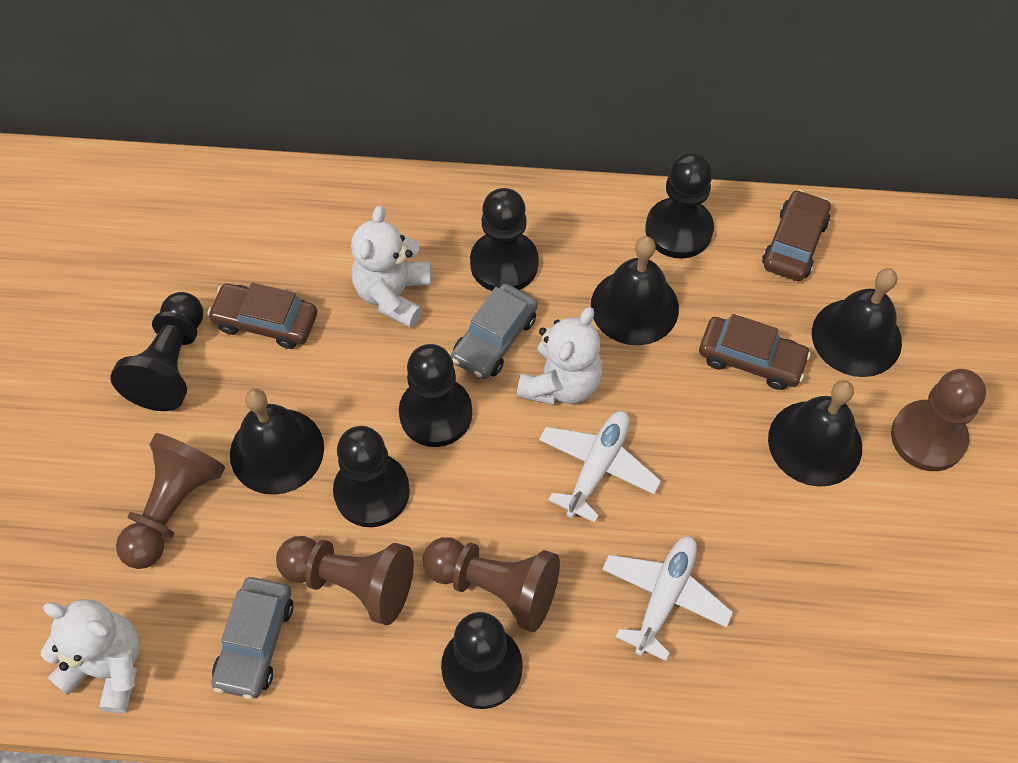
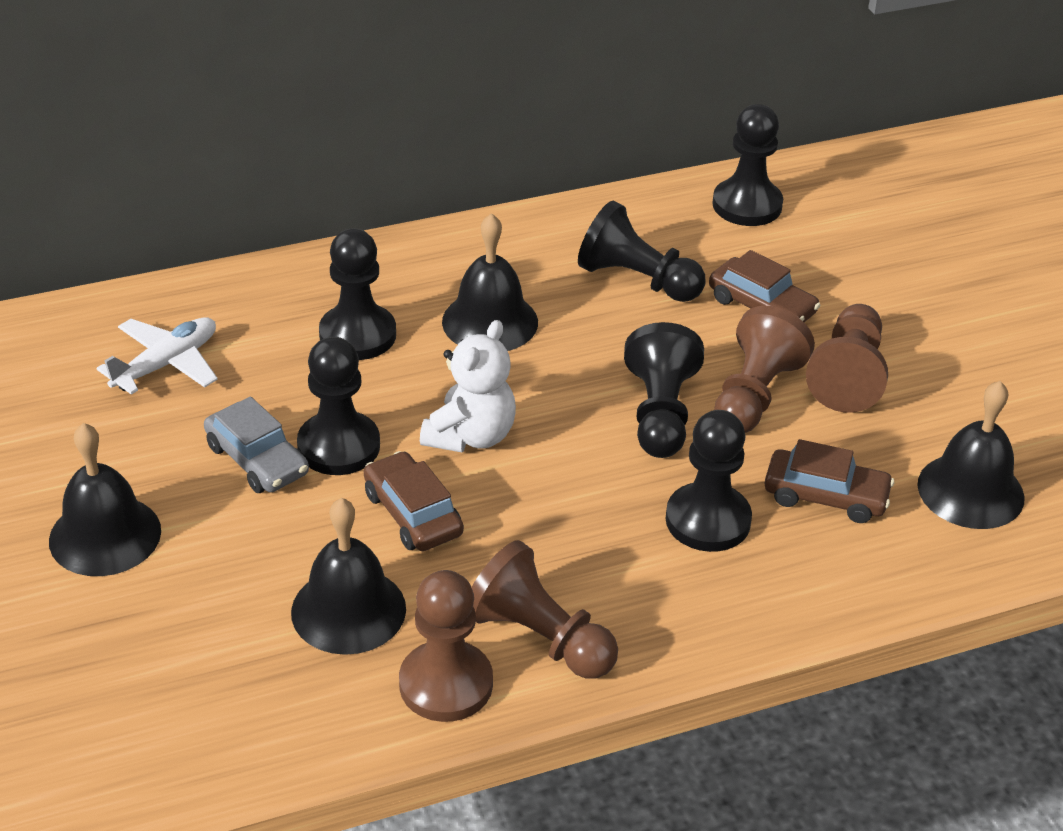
grey car: [211,577,294,699] [451,284,538,379] = 2 -> [204,396,309,493] = 1
white plane: [539,411,661,523] [602,536,733,661] = 2 -> [97,317,218,395] = 1
white teddy bear: [41,599,140,714] [351,205,431,328] [517,307,602,405] = 3 -> [420,320,516,452] = 1

